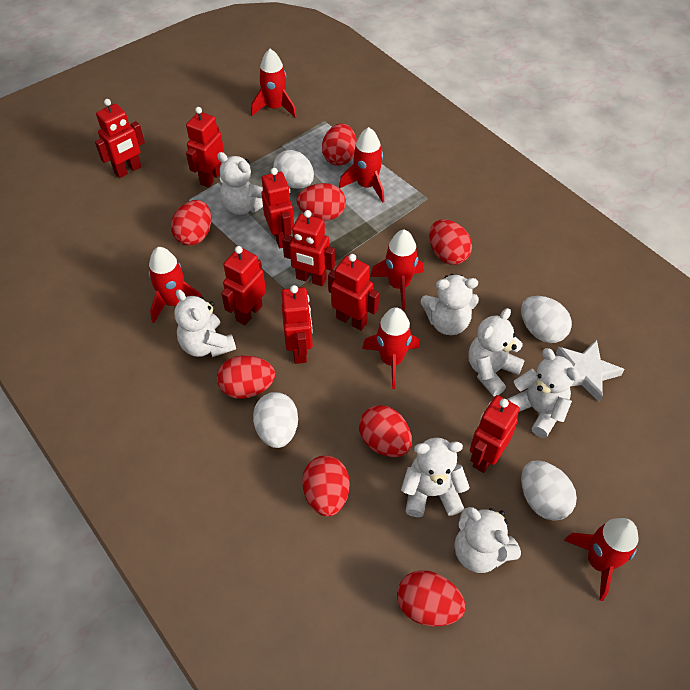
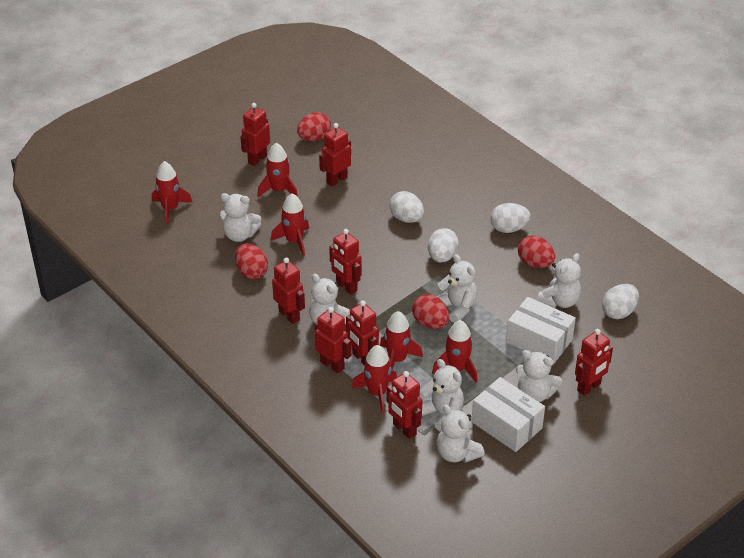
red egg: [171,200,211,246] [217,355,275,399] [296,183,346,221] [302,456,350,517] [322,123,357,166] [359,405,412,457] [397,570,465,626] [429,219,472,265] = 8 -> [235,243,268,279] [297,112,331,141] [412,294,449,329] [518,235,555,268] = 4
white box: none = 0 -> [471,377,545,452] [506,297,576,363] = 2
white star: [556,340,625,402] = 1 -> none = 0

